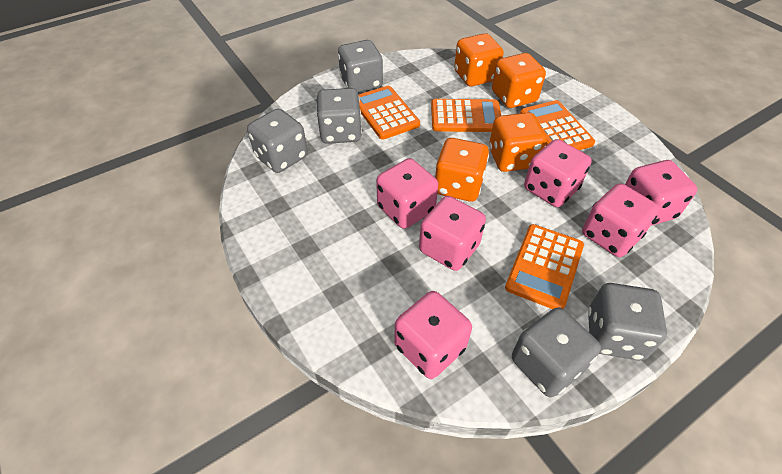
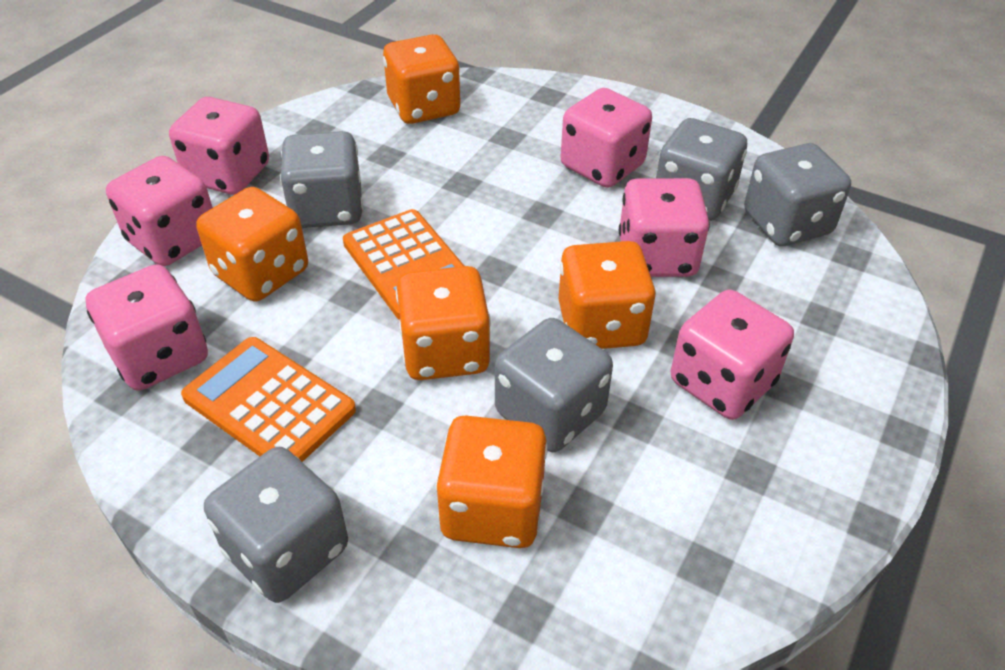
orange calculator: [359,86,420,139] [431,99,501,132] [505,224,584,309] [520,100,595,150] = 4 -> [181,337,356,462] [343,209,464,320] = 2
orange dice: [435,138,489,202] [454,33,504,87] [489,112,547,172] [492,53,546,108] = 4 -> [196,187,308,302] [383,34,461,124] [396,266,491,380] [436,416,547,548] [559,241,656,349] = 5

